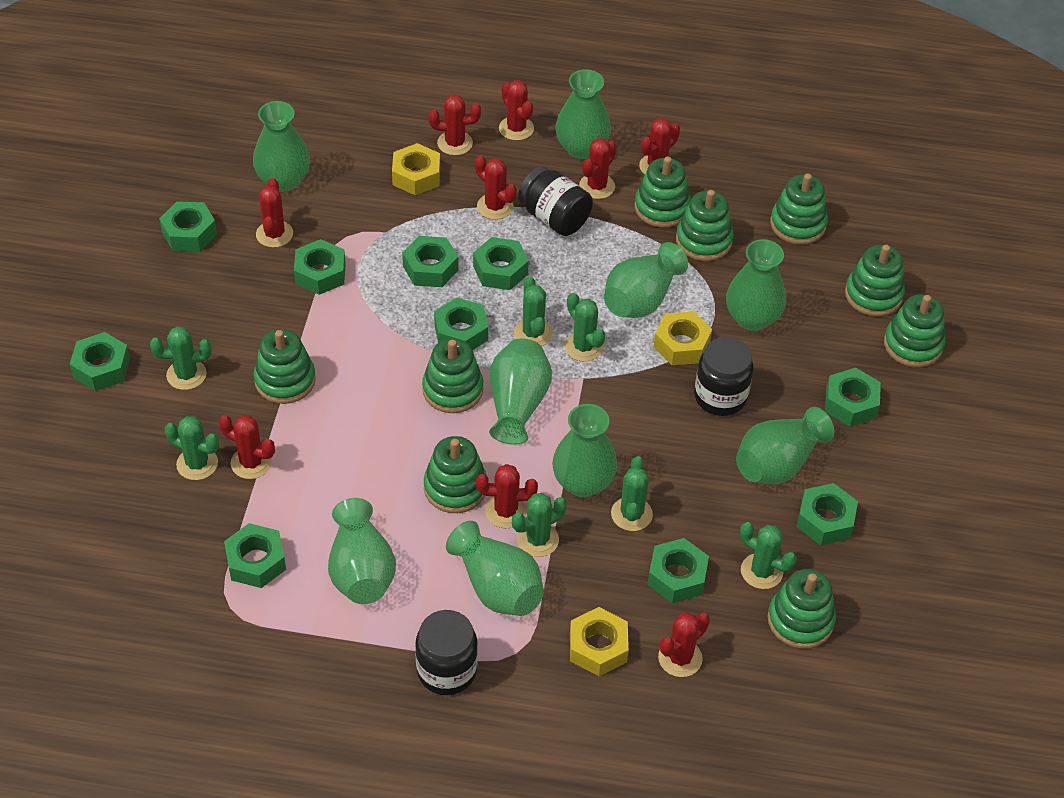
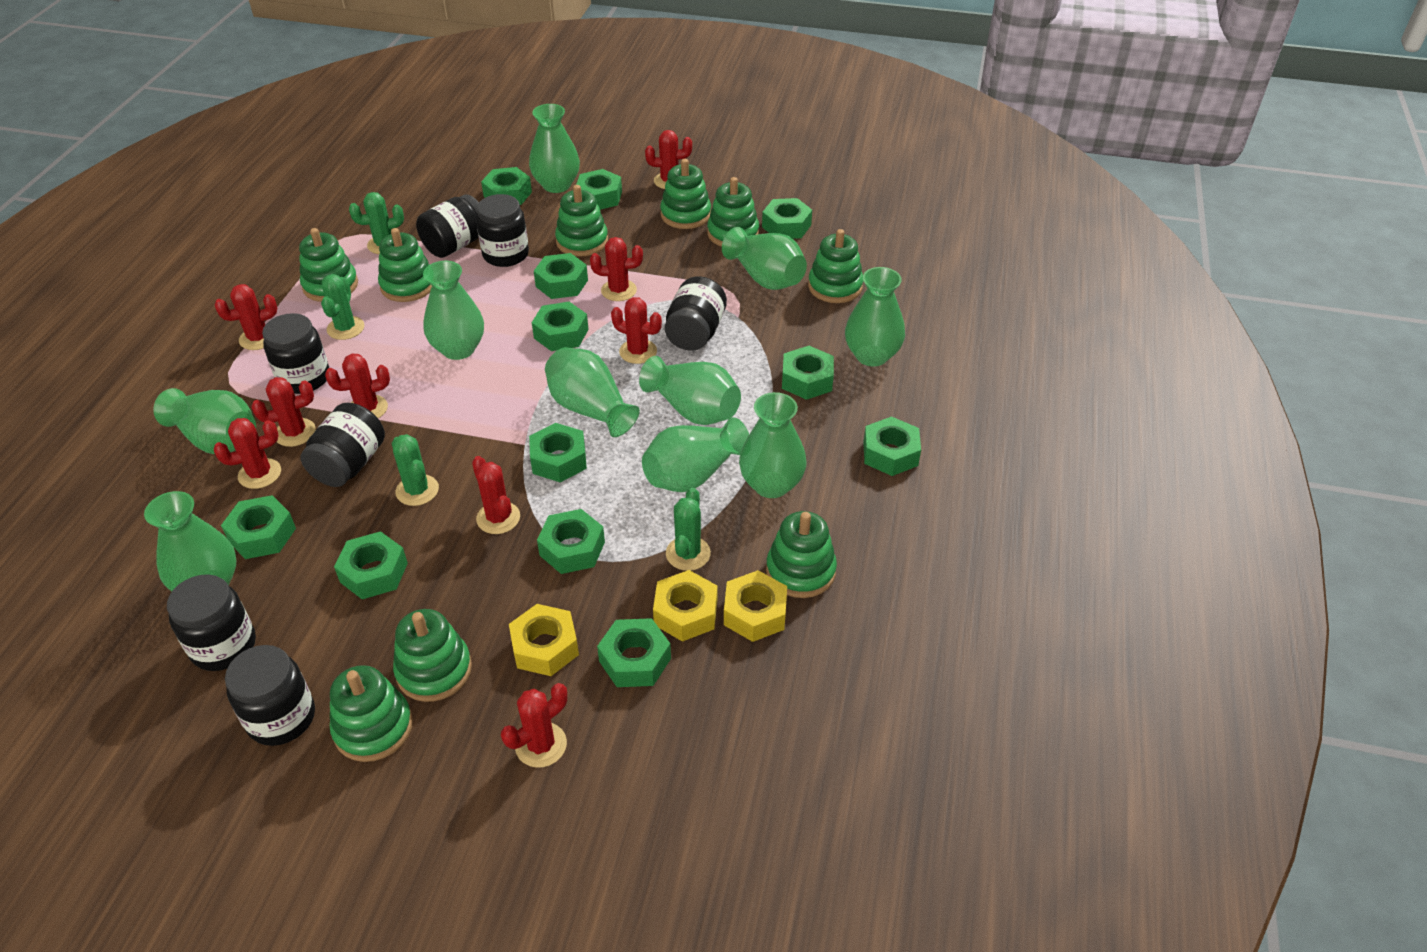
black jar: [415,610,478,695] [518,166,593,236] [694,337,753,416] = 3 -> [167,574,256,671] [225,645,315,746] [262,313,329,394] [301,403,385,487] [416,194,479,258] [476,194,529,267] [665,276,727,351] = 7
green cactus: [150,326,211,390] [164,416,219,480] [512,493,567,557] [514,276,553,346] [564,293,605,362] [611,456,653,531] [740,522,797,589] = 7 -> [321,274,364,340] [349,192,404,254] [392,434,439,506] [666,488,711,571] = 4
green nut: [70,332,130,391] [159,201,217,251] [224,523,286,588] [294,239,346,295] [402,236,459,287] [434,297,488,350] [473,237,529,290] [648,538,709,603] [797,483,858,545] [825,368,881,427] = 10 -> [221,495,296,559] [334,531,408,599] [481,167,532,205] [529,423,587,482] [532,302,589,351] [534,253,588,299] [537,509,605,574] [576,169,622,210] [597,618,671,687] [762,198,812,239] [782,346,834,400] [863,416,921,476] = 12
green vase: [253,101,310,192] [328,498,396,604] [446,521,544,616] [489,339,552,445] [552,404,617,497] [555,69,611,159] [604,242,688,318] [726,239,786,331] [736,407,834,485] = 9 -> [144,491,236,592] [153,388,256,454] [423,261,484,360] [529,104,580,193] [545,347,640,437] [639,356,741,425] [642,417,749,492] [722,227,807,290] [739,392,806,498] [845,267,905,366] = 10

